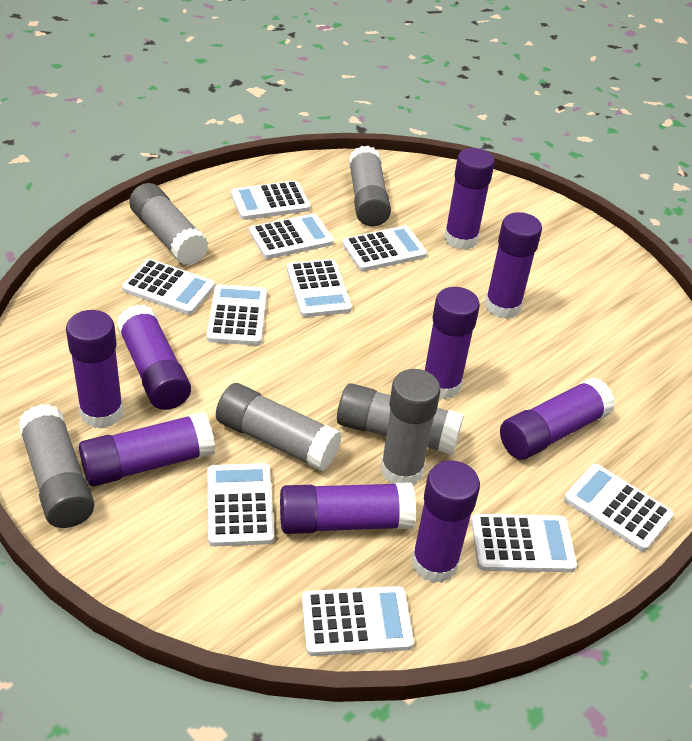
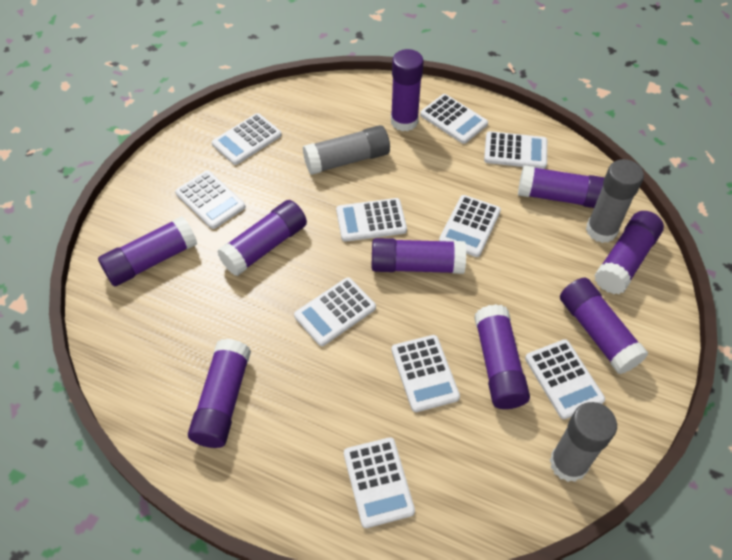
grey glue stick: [18,404,94,528] [129,183,208,265] [216,383,342,471] [337,383,464,455] [349,146,391,226] [380,369,441,484] = 6 -> [303,125,390,175] [550,402,617,482] [586,159,644,243] = 3

